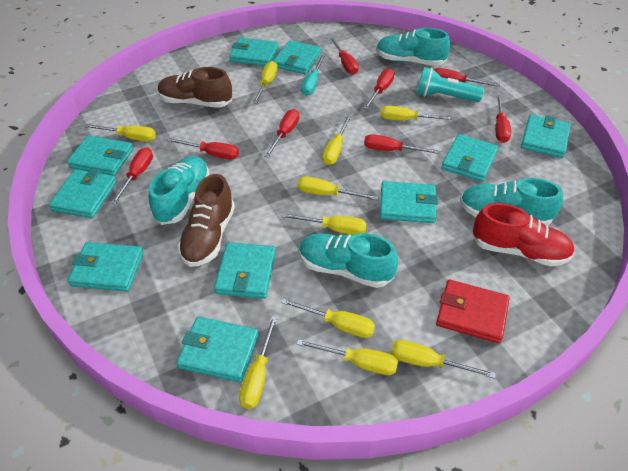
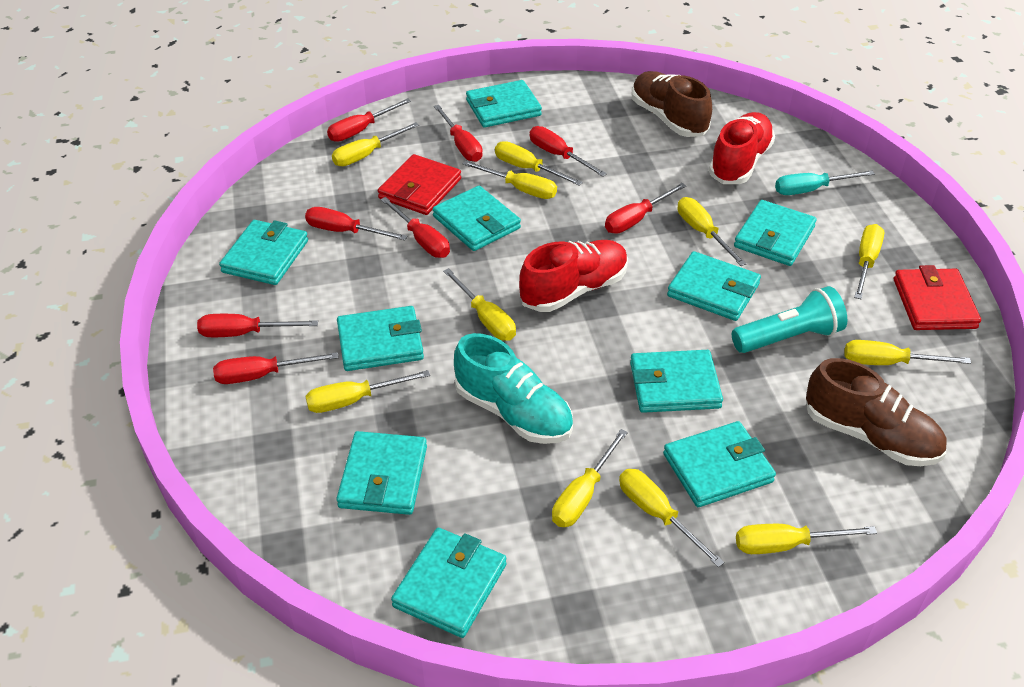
red shoe: [472,203,575,266] = 1 -> [519,240,628,312] [709,112,775,184] = 2
red wallet: [436,280,510,343] = 1 -> [378,154,461,215] [894,265,981,330] = 2
turquoise shoe: [149,156,209,225] [299,233,398,288] [376,28,450,66] [460,178,563,225] = 4 -> [454,333,573,444] = 1
yellow screwdriver: [84,124,156,141] [239,316,277,409] [253,61,278,104] [281,213,367,235] [281,298,375,338] [297,339,398,375] [298,177,378,200] [322,115,351,165] [381,106,454,120] [391,340,496,379] = 10 -> [305,370,430,413] [332,122,419,166] [443,268,516,341] [463,160,557,199] [495,141,583,186] [552,429,628,527] [619,469,725,567] [677,197,746,266] [736,524,877,554] [844,340,971,365] [854,224,885,299] = 11

